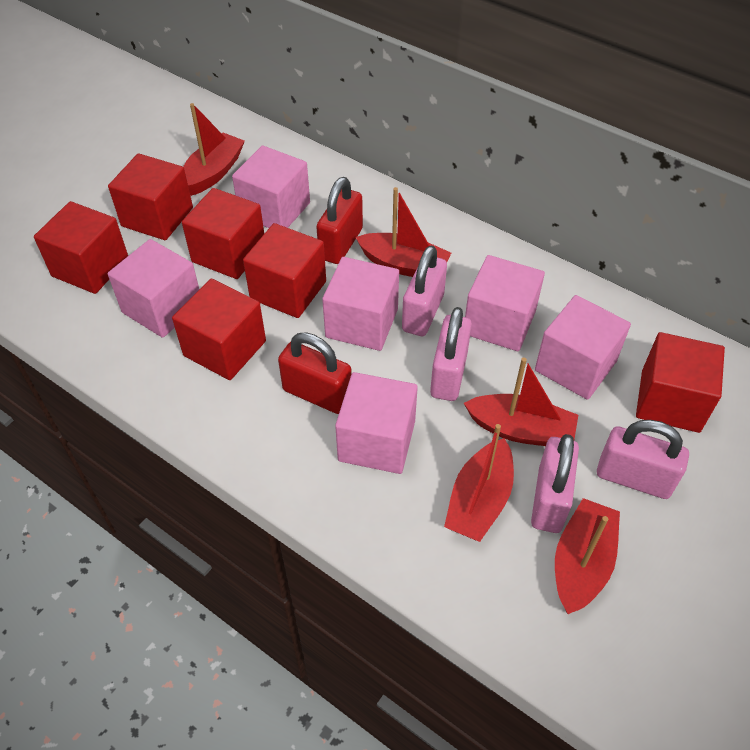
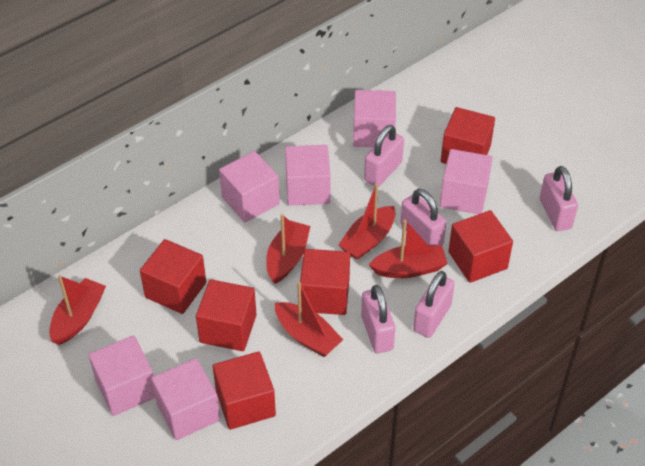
pink padlock: [402,246,447,336] [430,307,472,401] [531,434,579,533] [597,420,689,499] = 4 -> [361,285,395,353] [364,125,404,187] [400,189,446,245] [413,271,455,338] [540,166,578,231] = 5
red padlock: [278,332,352,414] [316,177,363,264] = 2 -> none = 0

